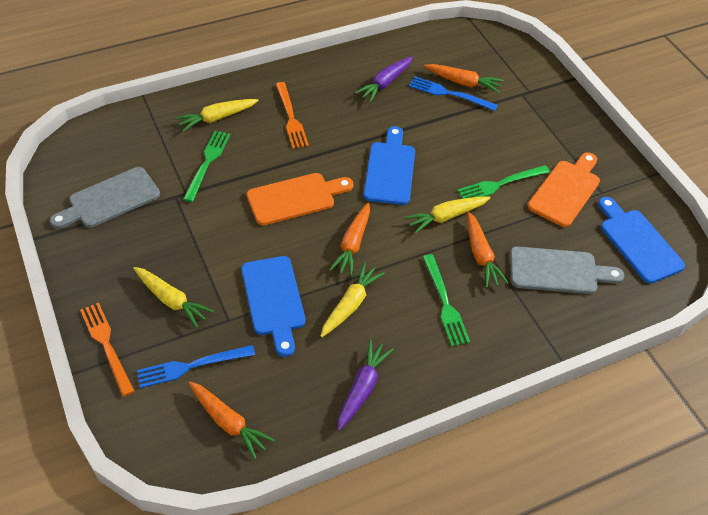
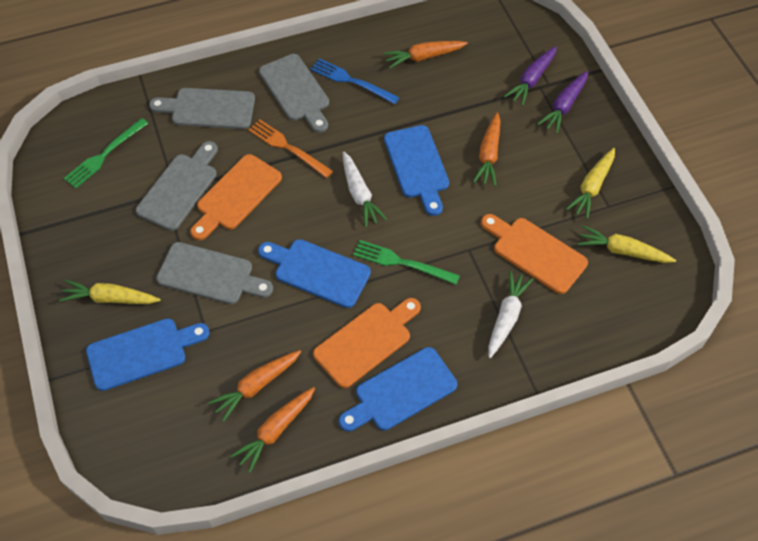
blue cutting board: [241,256,306,357] [364,126,415,205] [598,197,685,283] = 3 -> [86,319,210,391] [258,239,371,308] [339,347,457,431] [384,125,449,216] = 4
blue fork: [137,345,255,388] [409,76,498,111] = 2 -> [310,58,400,104] = 1
green fork: [183,131,230,202] [423,254,470,346] [457,165,550,199] = 3 -> [64,118,149,188] [353,240,460,285] = 2
grey cutting board: [50,167,160,229] [510,246,624,294] = 2 -> [136,141,218,231] [149,88,255,129] [156,242,273,304] [259,54,329,133] = 4
orange cutting board: [247,173,353,226] [528,152,600,227] = 2 -> [190,154,282,240] [313,298,421,388] [481,214,588,294] = 3
orange fork: [80,303,134,397] [276,82,309,149] = 2 -> [248,119,333,178] = 1
white carrot: none = 0 -> [343,152,388,227] [488,271,533,358] = 2
yellow carrot: [133,267,214,328] [175,99,259,132] [321,262,385,337] [405,197,490,234] = 4 -> [59,280,161,304] [566,148,615,219] [578,225,676,263] = 3

